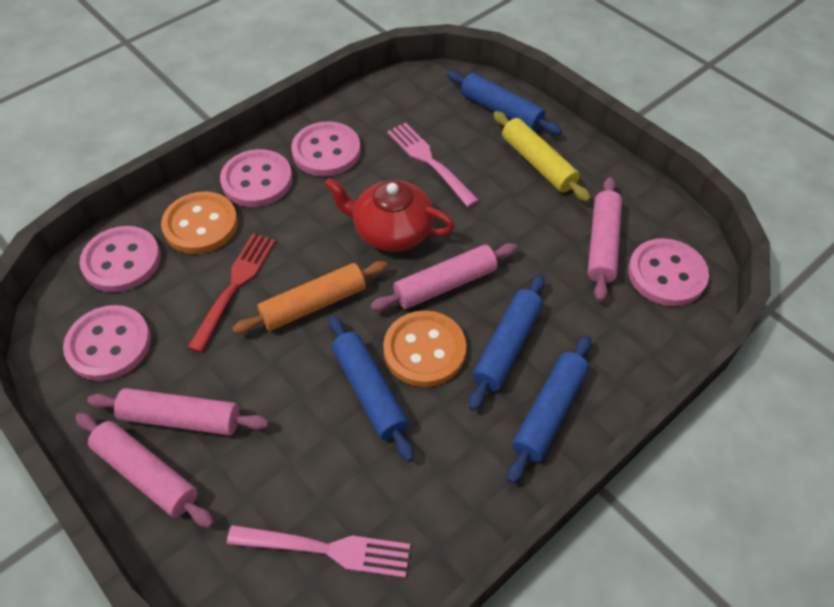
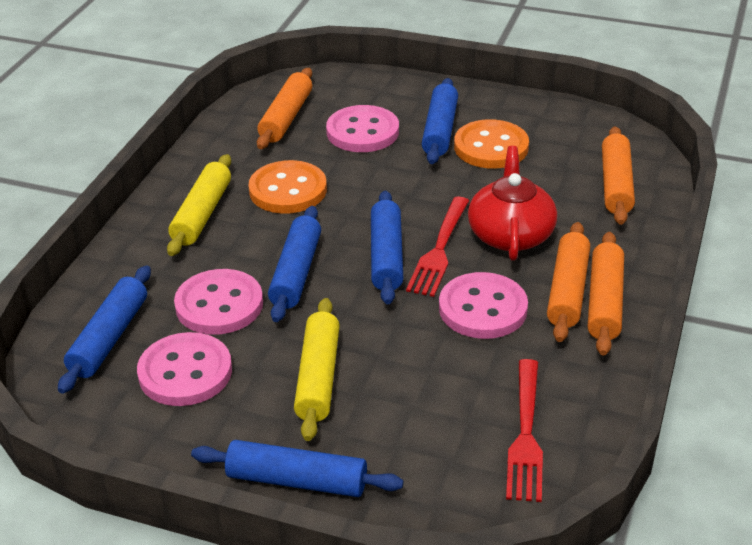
blue rolling pin: [329,315,414,462] [447,71,562,135] [469,275,545,411] [508,335,591,483] = 4 -> [58,265,151,394] [191,440,403,497] [268,206,321,322] [371,191,403,304] [422,78,458,164] = 5
orange rolling pin: [232,261,388,334] = 1 -> [257,68,312,149] [547,222,590,342] [588,232,624,355] [602,126,635,225] = 4
pink button: [63,305,151,381] [79,226,161,292] [220,149,292,207] [291,121,361,176] [628,238,709,306] = 5 -> [137,332,232,406] [174,269,263,335] [326,105,399,152] [439,272,528,339] = 4
pink fork: [227,525,410,578] [387,122,479,207] = 2 -> none = 0
pink rolling pin: [75,413,214,528] [87,388,269,435] [370,243,517,311] [588,177,622,301] = 4 -> none = 0
red fork: [187,234,276,353] = 1 -> [406,197,469,297] [506,359,543,502] = 2
yellow rolling pin: [493,111,591,202] = 1 -> [167,154,231,256] [294,298,340,441] = 2

